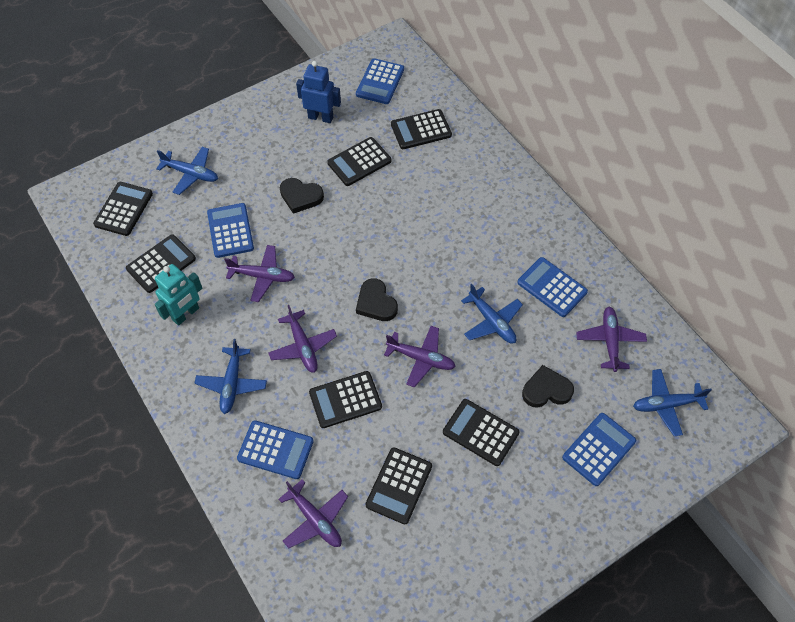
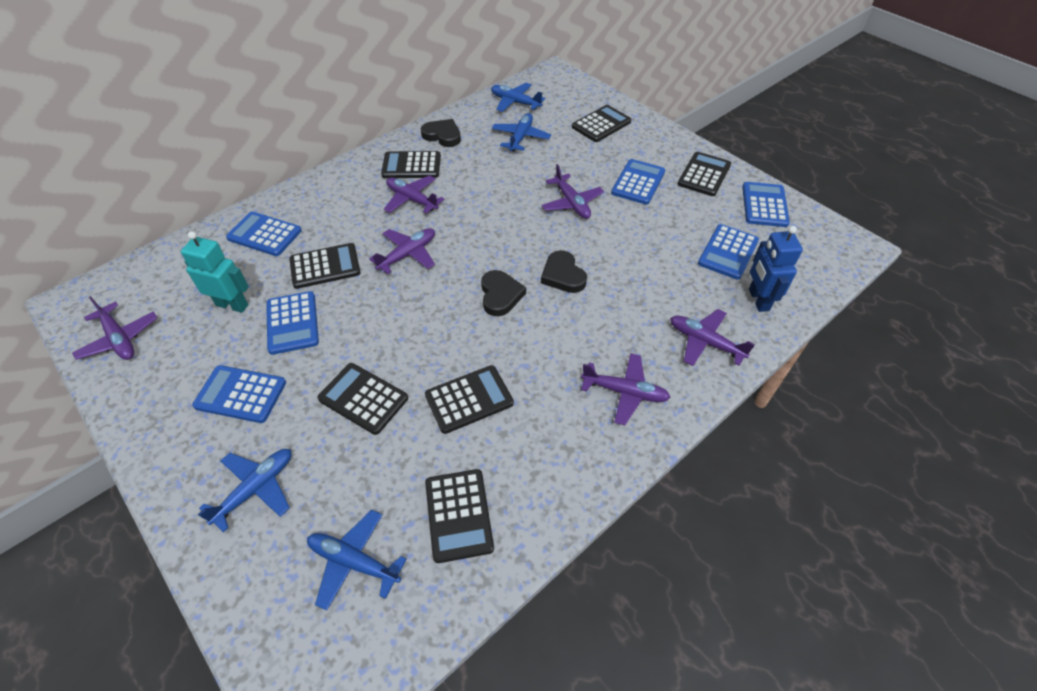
blue calculator: [207,203,254,258] [237,420,314,479] [356,58,404,104] [517,257,588,317] [562,413,636,486] = 5 -> [192,365,286,423] [226,212,302,256] [266,291,319,355] [611,159,665,205] [698,224,759,280] [742,182,790,227] = 6
purple plane: [224,245,295,302] [269,305,337,373] [279,479,348,548] [384,326,456,388] [576,307,647,372] = 5 -> [72,296,158,360] [369,228,435,274] [384,175,445,214] [541,164,604,219] [581,353,671,425] [670,309,755,366] = 6

